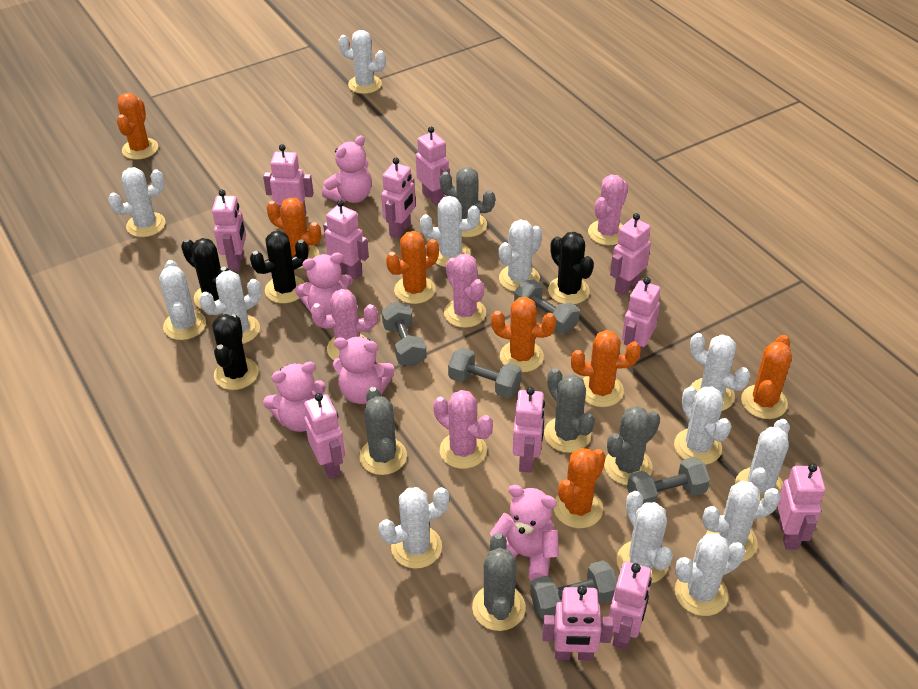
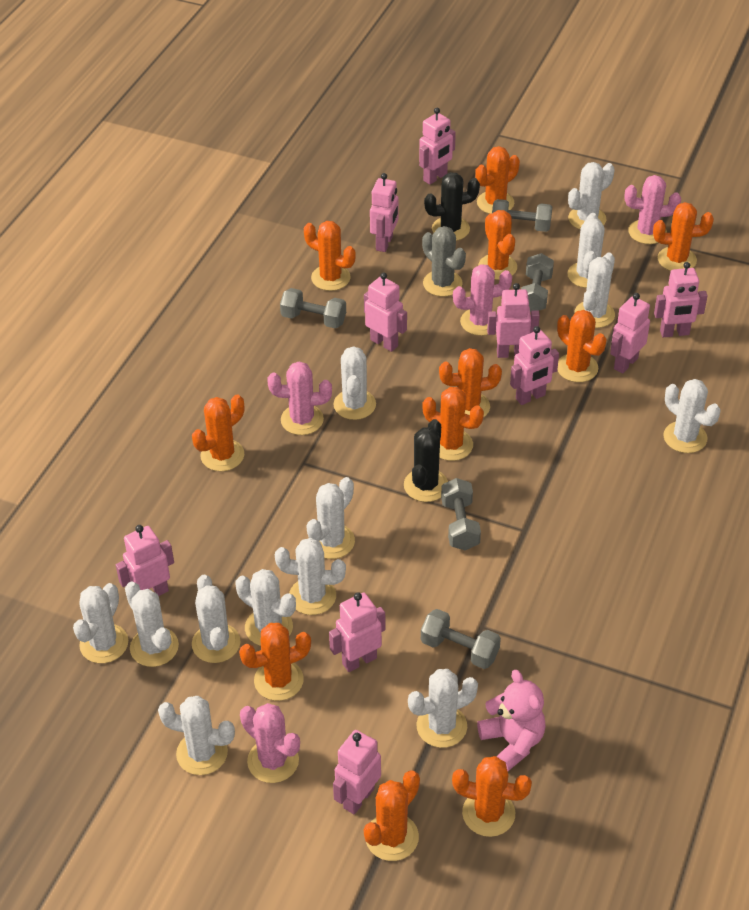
black cactus: [181,238,229,310] [212,314,259,390] [250,231,308,304] [548,232,594,305] = 4 -> [404,419,448,502] [424,172,480,241] = 2
grey cactus: [359,387,407,475] [440,167,495,237] [472,533,526,631] [544,368,595,453] [604,406,660,485] = 5 -> [422,226,466,297] = 1
orange cactus: [117,93,158,160] [266,197,321,269] [386,231,439,304] [491,297,556,373] [554,448,606,529] [571,330,641,407] [741,335,792,419] = 7 -> [192,395,244,471] [239,623,311,701] [304,221,356,291] [364,771,420,861] [422,387,484,461] [439,348,502,418] [452,756,532,837] [475,146,520,214] [478,210,517,280] [557,310,607,382] [653,202,714,271] = 11
pink robot: [212,190,246,271] [263,144,314,216] [304,393,345,479] [323,200,369,280] [381,158,415,238] [416,127,450,206] [513,387,545,473] [542,585,614,661] [609,561,652,650] [610,213,651,295] [622,277,660,354] [778,463,825,550] = 12 -> [116,525,174,596] [329,592,385,672] [333,730,381,815] [364,272,407,352] [370,173,399,252] [419,108,456,185] [487,283,540,358] [510,326,559,405] [610,293,650,373] [654,262,708,338] = 10
pink teddy bear: [263,362,326,432] [295,253,353,315] [322,135,372,203] [333,337,395,404] [490,485,559,581] = 5 -> [477,670,546,771] = 1

